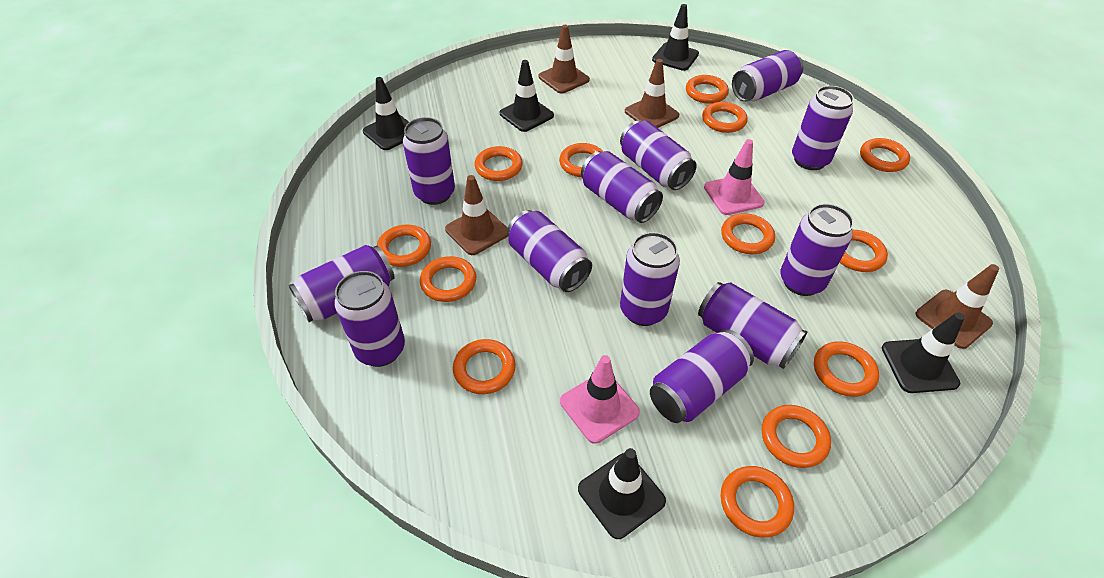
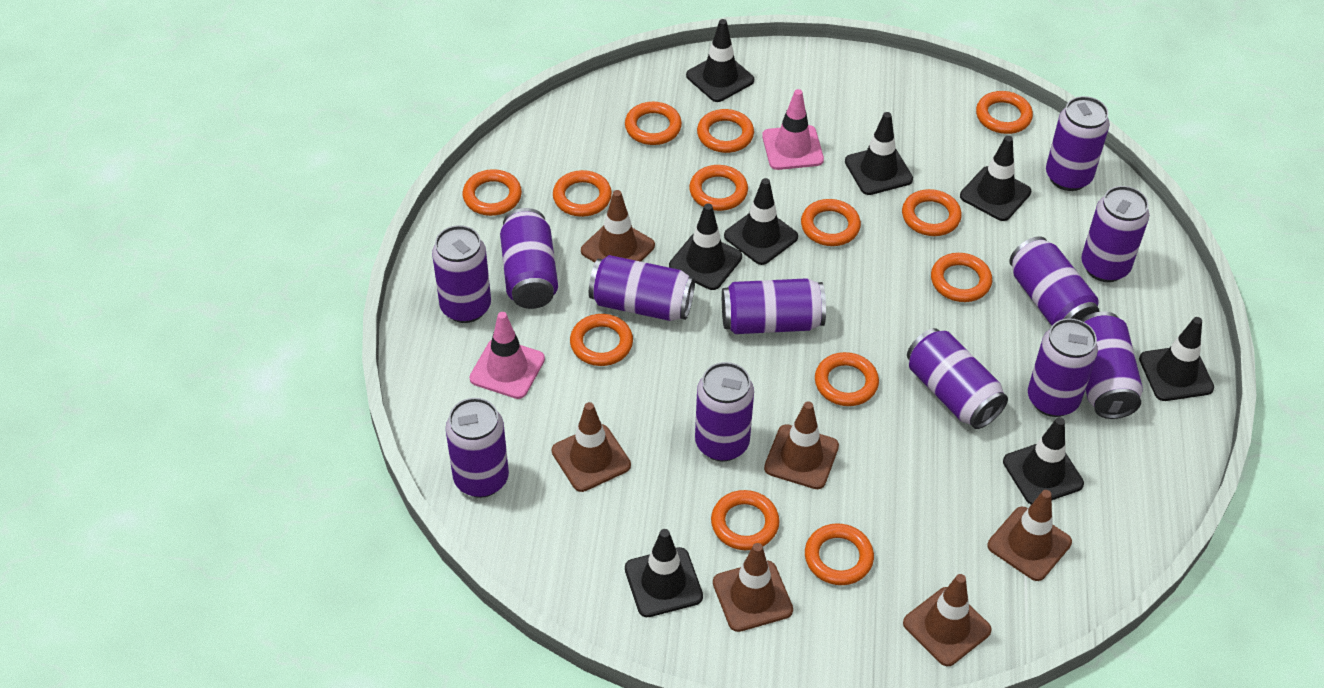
black traffic cone: [363,77,409,150] [500,60,554,132] [578,448,666,539] [652,4,699,71] [882,312,965,393] = 5 -> [625,529,703,617] [669,203,742,290] [686,19,754,102] [724,178,798,265] [845,112,913,195] [960,136,1031,221] [1003,417,1084,504] [1139,317,1214,401] = 8
brown traffic cone: [445,175,508,255] [539,25,590,94] [625,59,679,128] [916,264,999,349] = 4 -> [552,402,631,492] [581,190,655,263] [713,543,793,632] [764,401,839,489] [903,574,992,666] [988,490,1072,581] = 6

